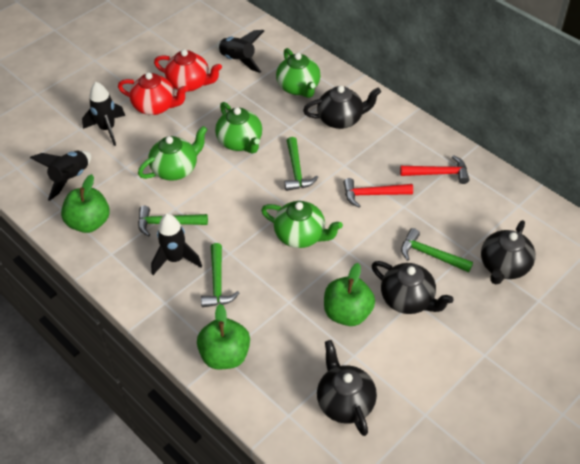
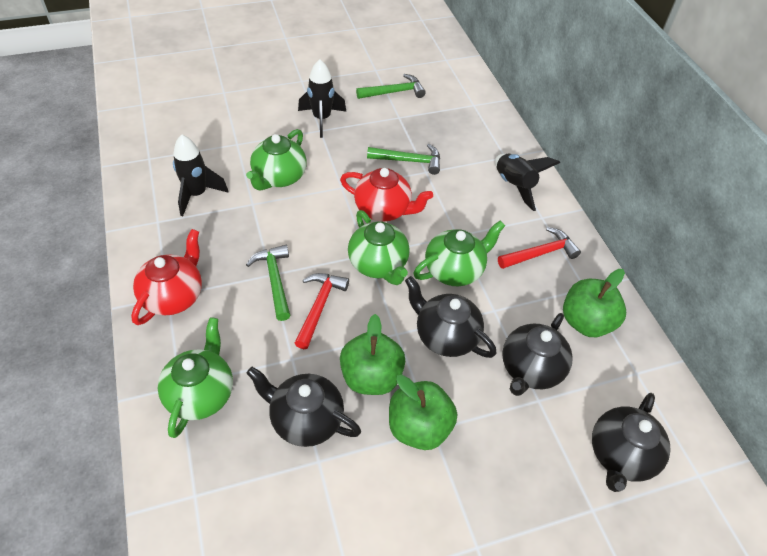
black rocket: [30,151,91,201] [82,82,125,146] [151,214,202,275] [216,30,264,73] = 4 -> [173,134,229,216] [298,59,346,138] [495,153,560,211] = 3
green hammer: [138,206,208,237] [201,243,239,308] [284,137,318,191] [401,228,473,272] = 4 -> [246,245,291,321] [356,74,426,99] [367,144,440,175] = 3

